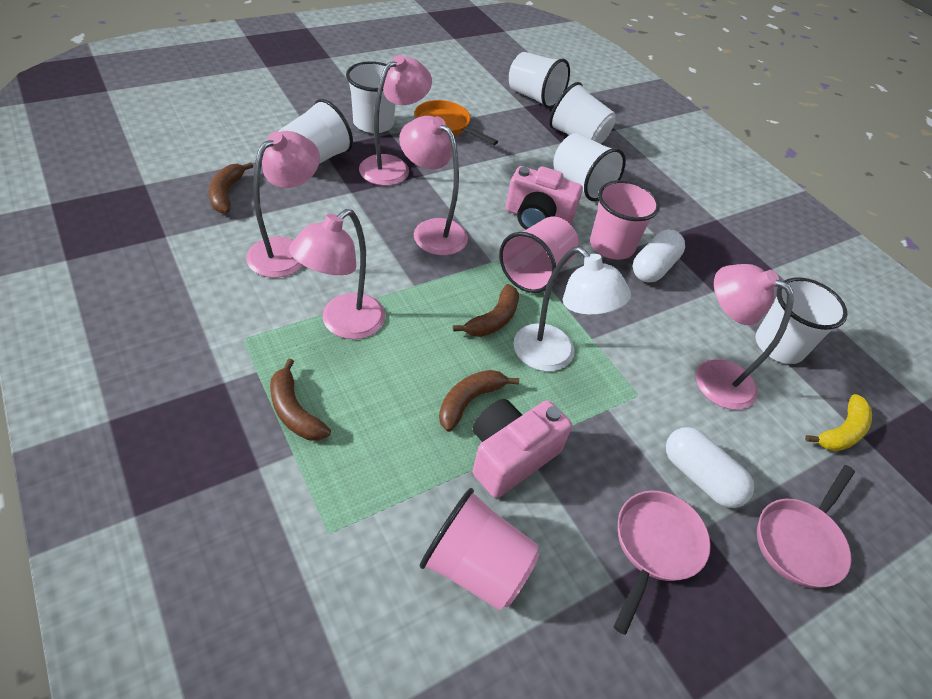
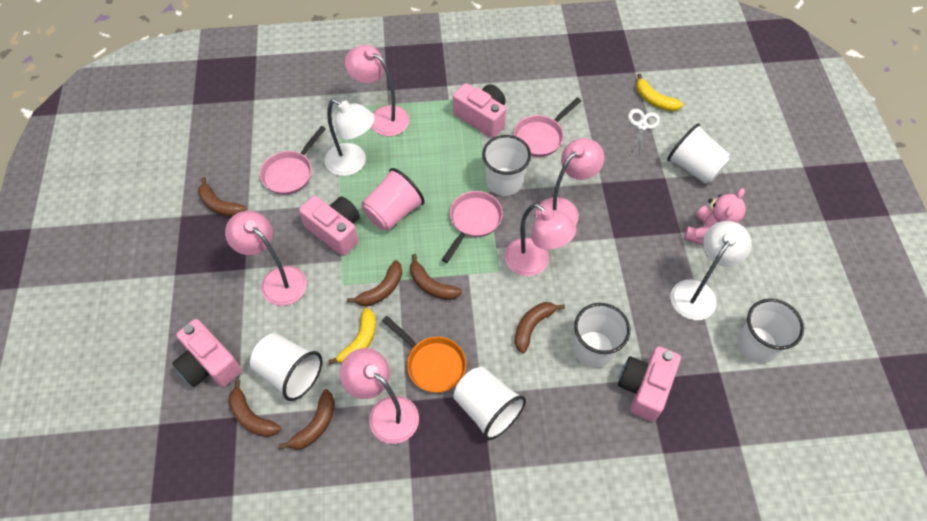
brown banana: [209,162,253,214] [270,359,331,441] [439,370,519,432] [453,284,519,337] = 4 -> [198,177,246,217] [228,379,281,437] [279,389,335,450] [347,260,402,306] [410,254,462,300] [515,302,565,353] = 6
pink camera: [473,399,572,498] [506,166,583,230] = 2 -> [172,319,242,387] [299,196,360,256] [453,83,506,138] [618,346,681,422] = 4
pink cup: [420,488,540,610] [499,216,579,293] [590,180,660,260] = 3 -> [361,168,425,231] = 1
pink pan: [613,491,711,635] [757,465,855,588] = 2 -> [260,126,326,195] [442,191,503,263] [514,97,581,157] = 3
pink teddy bear: none = 0 -> [684,188,746,245] = 1
white capsule: [633,230,685,282] [666,427,754,508] = 2 -> none = 0
white lamp: [513,247,631,371] = 1 -> [325,99,375,176] [670,221,752,320] = 2
white scissors: none = 0 -> [628,109,660,159] = 1
yellow banana: [805,394,872,451] = 1 -> [328,308,376,364] [636,74,683,111] = 2

